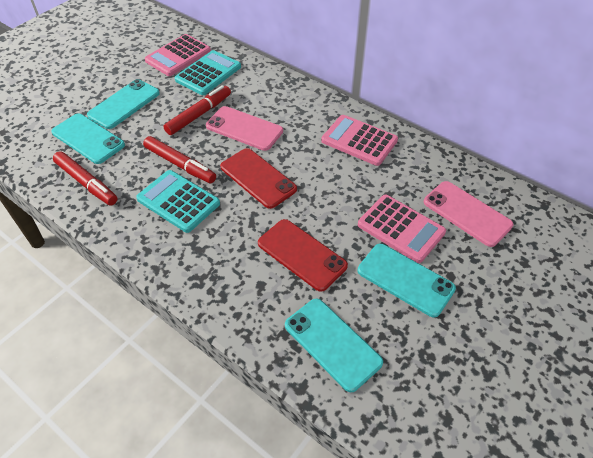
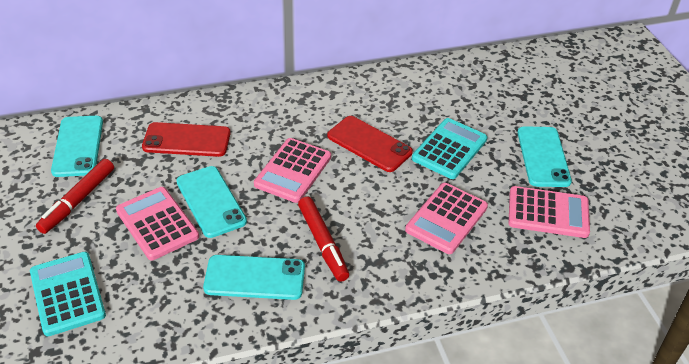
pink calculator: [145,34,211,76] [321,115,398,166] [358,195,446,263] = 3 -> [116,187,199,260] [254,138,331,203] [405,183,488,254] [508,186,590,238] = 4
pink phone: [206,106,283,151] [424,181,513,247] = 2 -> none = 0
red marker: [53,151,117,206] [143,136,216,183] [163,85,231,135] = 3 -> [36,159,114,234] [298,196,349,282] = 2

